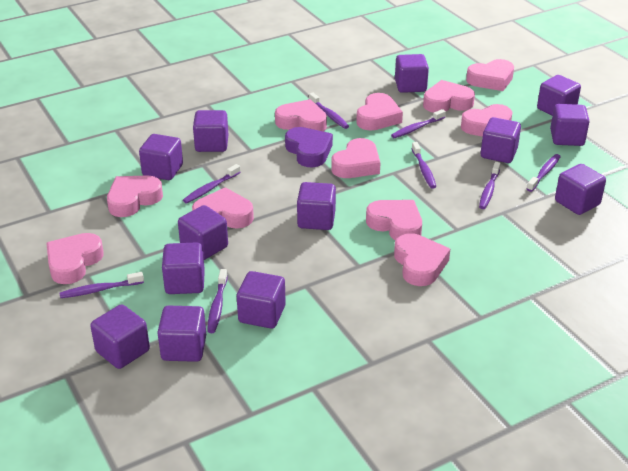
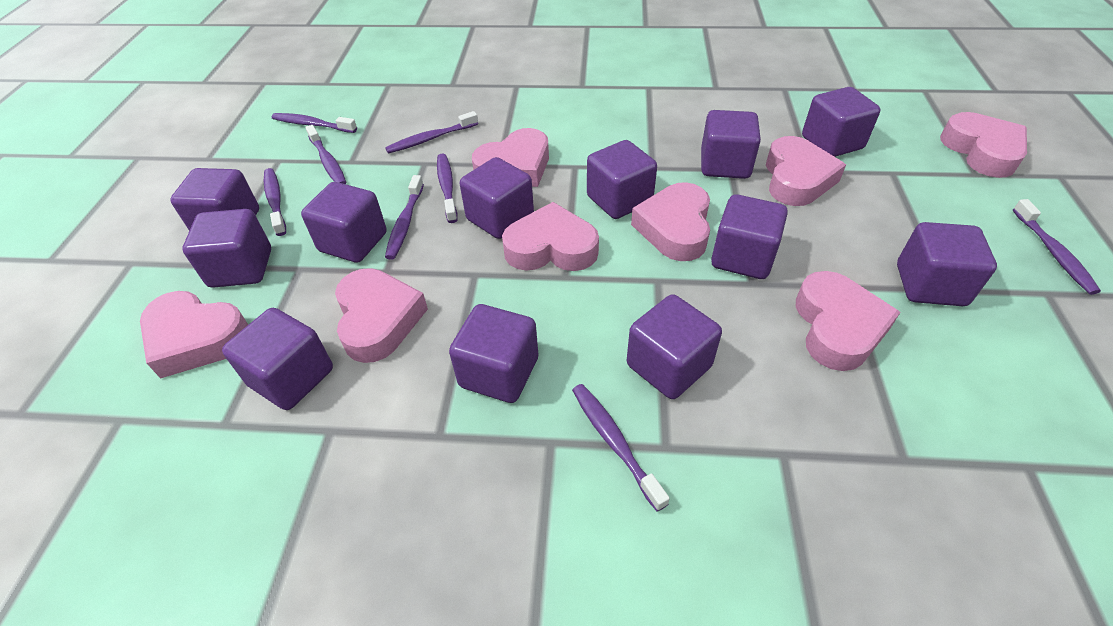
pink heart: [46,233,104,284] [107,176,163,217] [192,187,254,228] [275,99,327,132] [331,138,380,178] [356,93,403,130] [366,200,422,241] [394,233,450,286] [423,80,475,113] [461,104,513,137] [466,59,514,91] = 11 -> [140,291,248,379] [335,268,428,363] [472,128,549,187] [502,202,599,271] [631,182,710,261] [766,136,846,206] [796,271,900,371] [940,112,1027,178] = 8
purple cube: [90,304,150,369] [139,134,183,180] [157,306,206,362] [162,242,205,294] [178,205,228,260] [193,110,228,152] [237,271,286,328] [297,182,336,230] [395,54,429,93] [481,117,521,163] [537,75,581,116] [550,104,590,146] [555,164,606,215] = 13 -> [170,168,259,231] [183,209,271,288] [222,308,333,410] [301,182,387,263] [449,304,538,403] [460,157,534,239] [587,140,657,219] [627,295,722,399] [701,110,761,179] [711,194,788,279] [802,87,881,157] [897,222,997,306] = 12
purple heart: [285,127,333,167] = 1 -> none = 0

